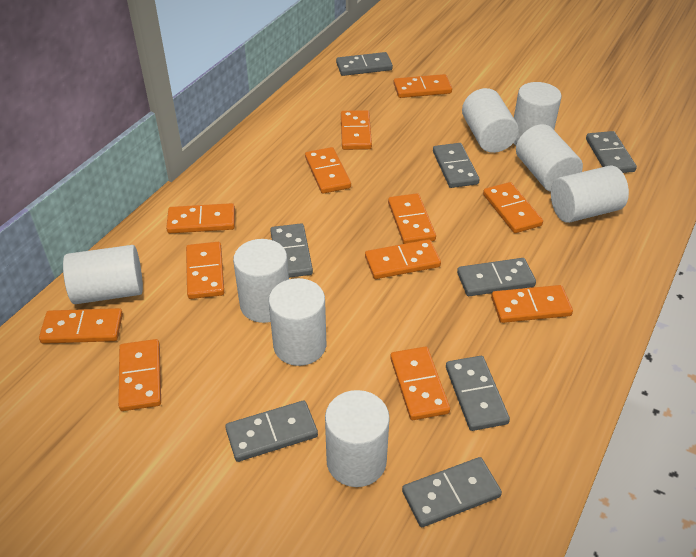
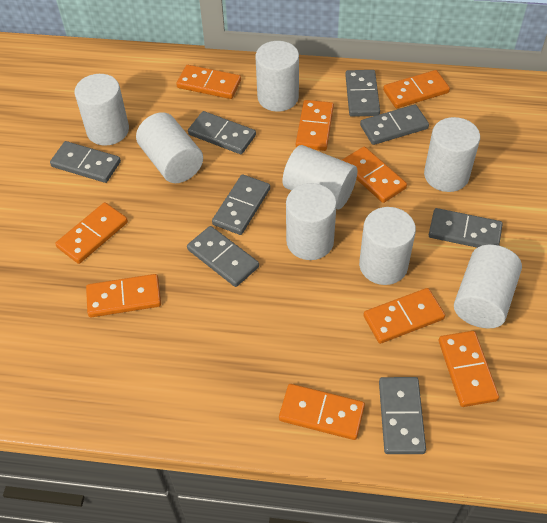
orange domino: [39,308,123,344] [118,339,161,411] [166,203,235,233] [186,242,224,299] [305,147,351,194] [341,110,372,150] [365,239,441,279] [388,193,436,244] [390,347,450,420] [393,74,452,98] [483,182,543,233] [491,285,573,323] = 12 -> [55,202,128,264] [86,274,161,317] [176,65,241,99] [279,384,365,440] [296,100,334,151] [342,147,407,203] [363,288,445,344] [383,70,450,108] [439,331,499,407] = 9

